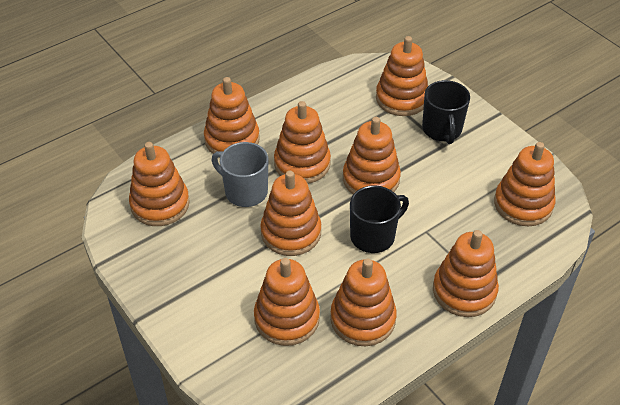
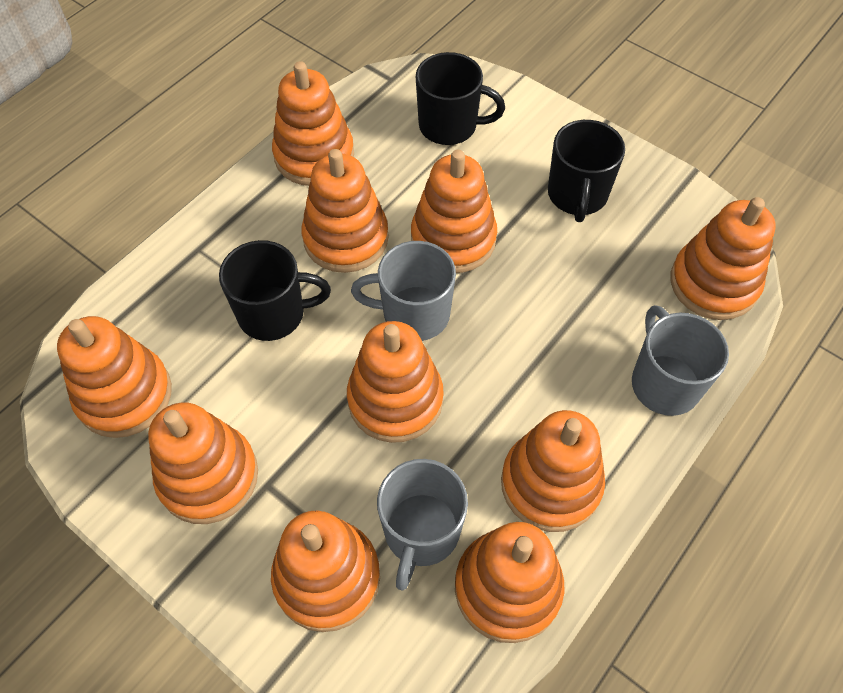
black mug: [350,185,409,253] [422,80,470,144] = 2 -> [219,240,331,341] [416,52,505,145] [548,120,625,222] = 3
grey mug: [212,142,268,207] = 1 -> [351,241,456,341] [377,459,468,591] [632,305,729,416] = 3

